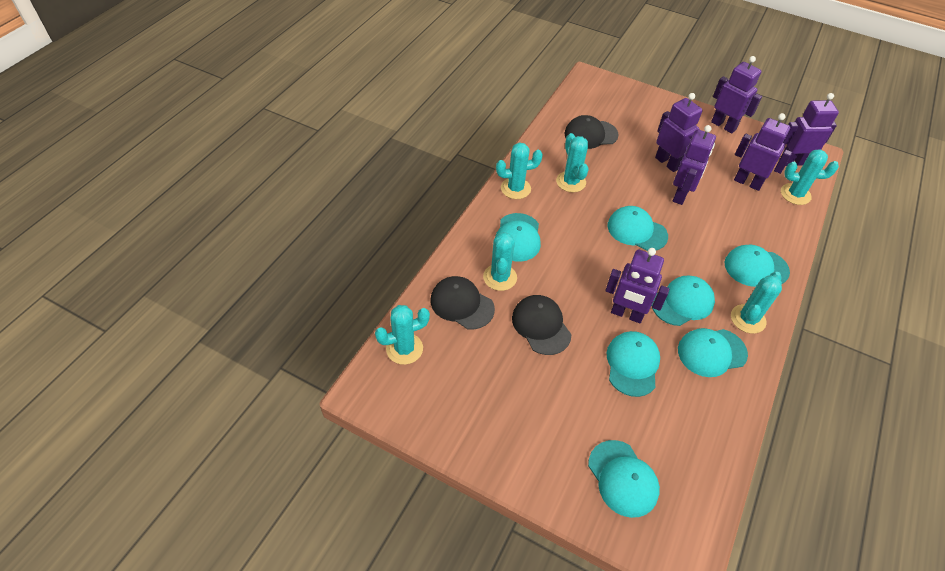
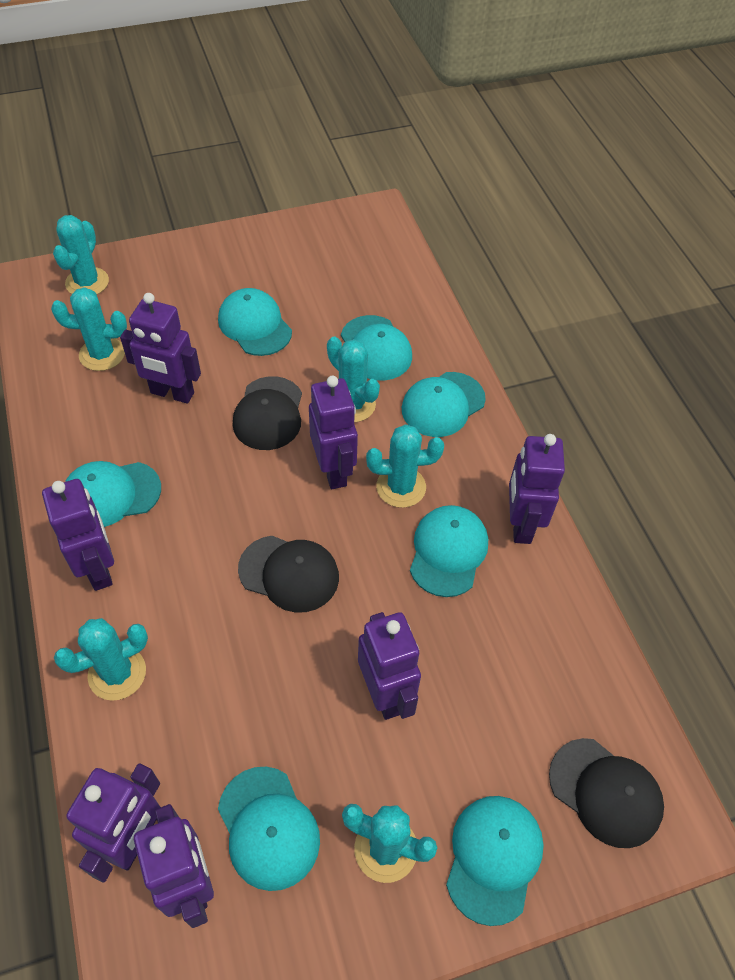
purple robot: [605,248,670,323] [655,93,703,172] [673,125,716,205] [711,56,762,133] [734,113,792,191] [779,93,839,166] = 6 -> [42,479,114,591] [66,763,160,883] [120,293,201,404] [134,804,214,928] [309,376,358,489] [358,612,421,720] [509,434,565,544] = 7

